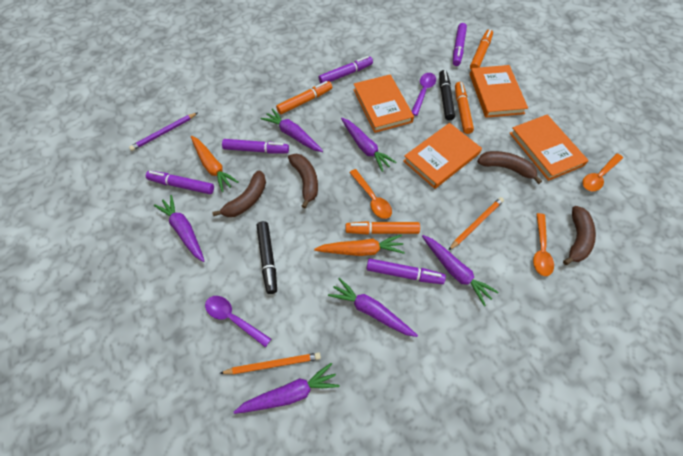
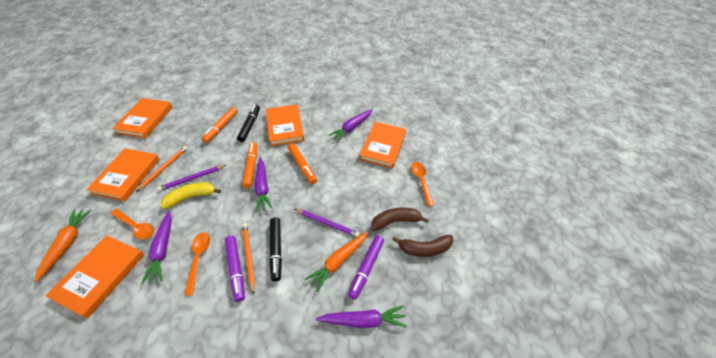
brown banana: [212,171,266,217] [288,153,318,208] [477,151,542,184] [563,206,596,265] = 4 -> [371,207,429,231] [392,235,453,257] = 2
orange book: [353,75,414,133] [403,123,482,189] [470,65,528,118] [510,115,589,181] = 4 -> [46,235,144,318] [86,148,160,201] [112,98,173,138] [266,105,304,146] [359,122,406,169] = 5
orange marker: [276,81,332,114] [346,221,420,235] [455,82,474,134] [470,29,493,69] = 4 -> [202,107,238,143] [242,142,257,188] [288,143,317,184] = 3
purple carrot: [154,195,204,262] [234,363,339,414] [261,108,323,152] [328,278,418,337] [341,118,396,172] [422,235,499,306] = 6 -> [141,211,172,284] [255,158,273,212] [316,305,407,328] [329,109,372,142] = 4
purple marker: [146,171,214,194] [222,139,289,153] [319,56,373,83] [367,259,446,284] [453,23,467,66] = 5 -> [225,236,245,302] [348,235,384,300] = 2
purple pencil: [129,113,197,151] = 1 -> [157,165,226,191] [295,209,360,237] = 2
purple spoon: [205,296,271,347] [411,73,436,116] = 2 -> none = 0
yellow banana: none = 0 -> [161,182,221,209] = 1

